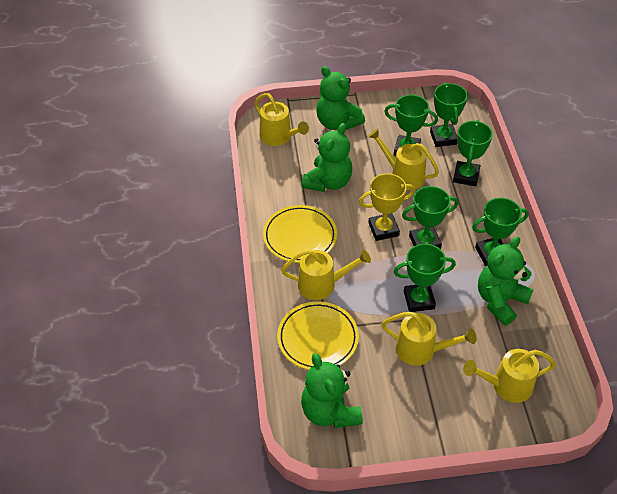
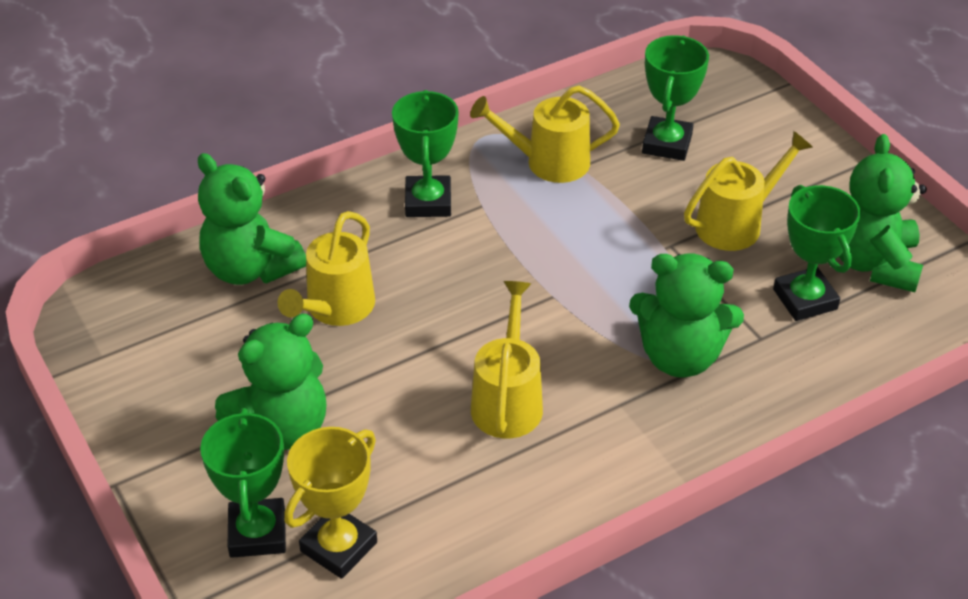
green trophy: [384,95,438,156] [394,244,456,312] [402,186,459,249] [430,83,468,147] [453,120,493,186] [472,198,529,266] = 6 -> [200,408,286,558] [392,90,459,217] [642,35,709,161] [773,185,861,321] = 4
yellow plate: [263,205,337,263] [277,301,359,370] = 2 -> none = 0
yellow watering can: [254,93,309,146] [281,250,371,300] [368,128,439,190] [382,312,477,366] [463,349,556,403] = 5 -> [278,211,375,326] [470,86,620,183] [471,281,543,438] [684,131,813,251] = 4

